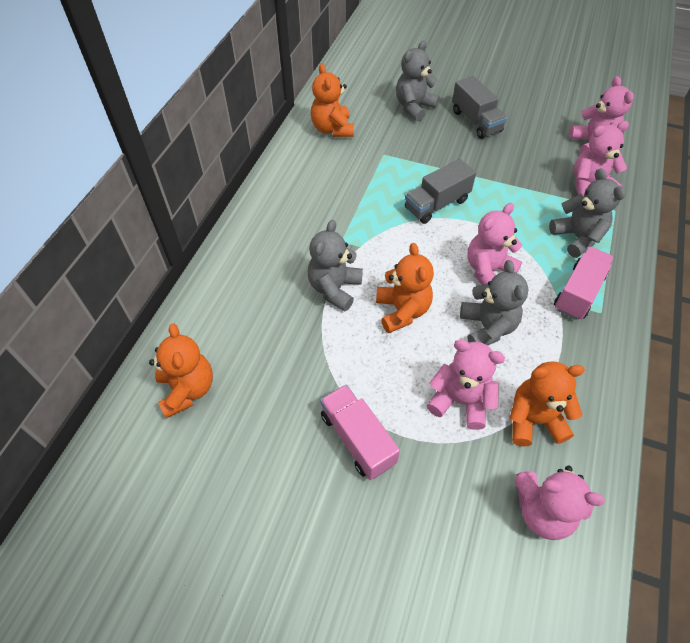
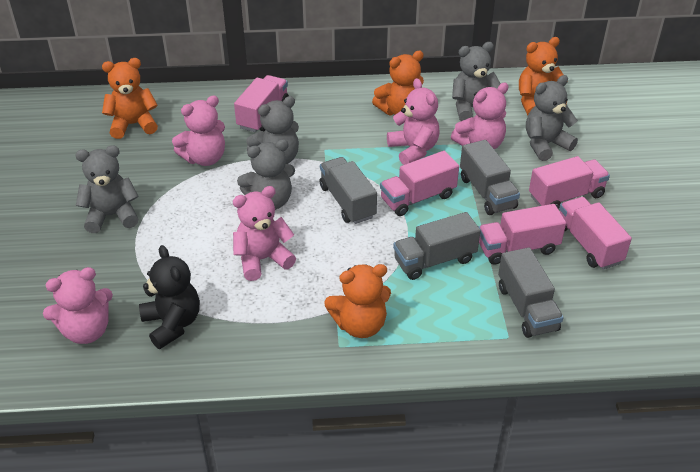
black teddy bear: none = 0 -> [139,245,200,349] = 1
grey teddy bear: [308,220,363,311] [396,41,440,122] [460,260,529,346] [549,168,625,258] = 4 -> [75,145,139,233] [237,139,295,210] [246,96,299,164] [452,42,501,121] [526,75,578,161] = 5
grey truck: [405,159,476,224] [452,76,507,139] = 2 -> [320,157,377,224] [393,212,481,280] [460,140,520,215] [498,247,564,338] = 4
pink truck: [320,385,400,480] [554,246,614,320] = 2 -> [234,75,289,132] [380,151,459,216] [479,204,566,265] [529,156,610,209] [559,197,632,270] = 5

